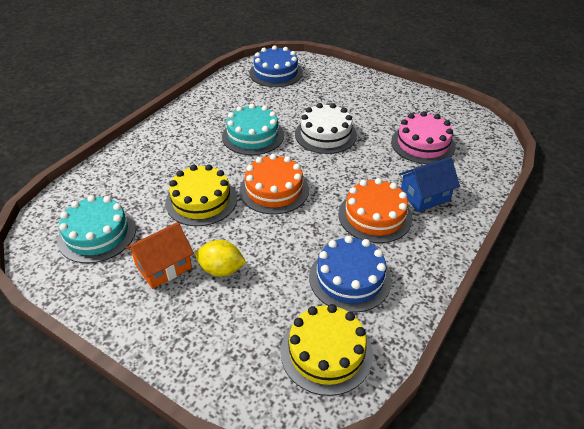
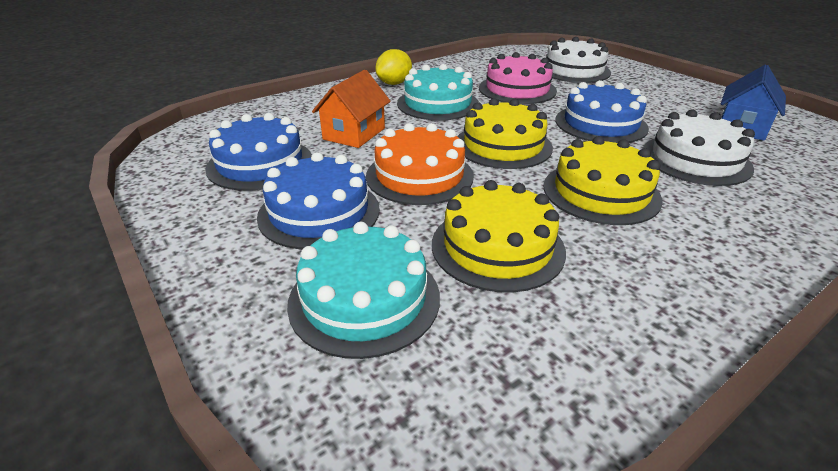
blue cake: [249,45,303,87] [309,236,392,313] = 2 -> [205,113,312,191] [257,152,380,249] [555,80,649,143] = 3
orange cake: [239,154,309,214] [339,178,412,243] = 2 -> [366,123,474,205] = 1
white cake: [295,103,357,154] = 1 -> [546,37,611,83] [642,109,755,186] = 2
yellow cake: [165,164,237,226] [280,304,373,396] = 2 -> [432,180,566,293] [457,98,553,169] [543,136,663,225] = 3

